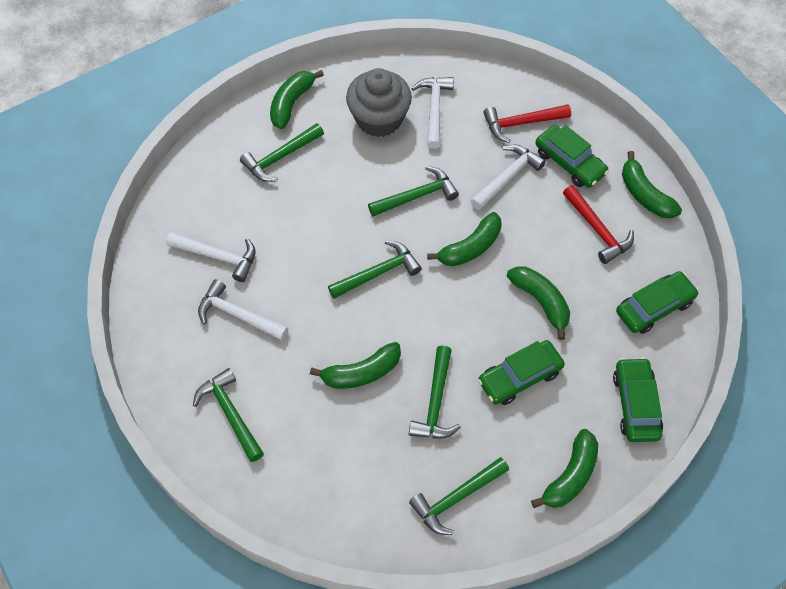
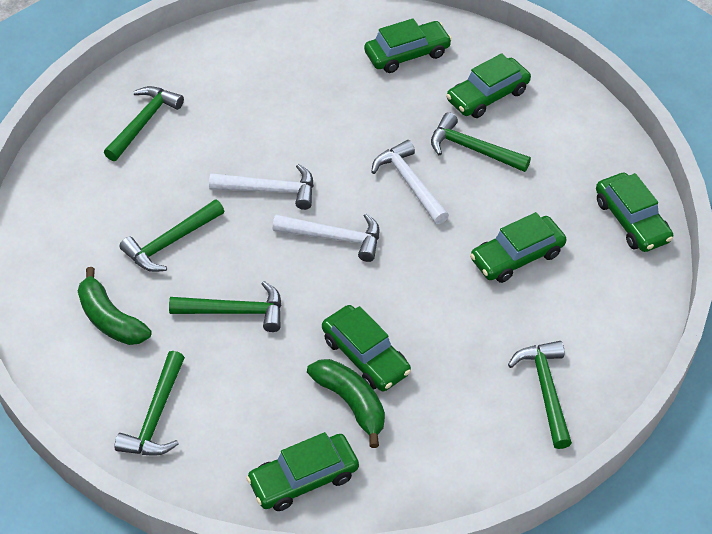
green banana: [270,70,324,129] [310,342,401,389] [427,212,502,266] [507,266,570,340] [531,429,598,508] [622,151,682,218] = 6 -> [78,267,151,345] [307,359,385,448] = 2
green car: [478,340,565,405] [535,125,609,188] [613,357,663,442] [616,271,699,334] = 4 -> [246,432,359,511] [322,305,411,392] [364,19,452,73] [446,53,531,118] [470,212,567,283] [596,173,673,252] = 6
grey cupcake: [346,68,412,137] = 1 -> none = 0
red hammer: [483,104,571,143] [563,185,634,264] = 2 -> none = 0
white hammer: [166,232,256,282] [198,279,288,340] [411,77,454,149] [470,145,546,210] = 4 -> [209,164,314,210] [273,213,379,262] [371,140,449,224] = 3

